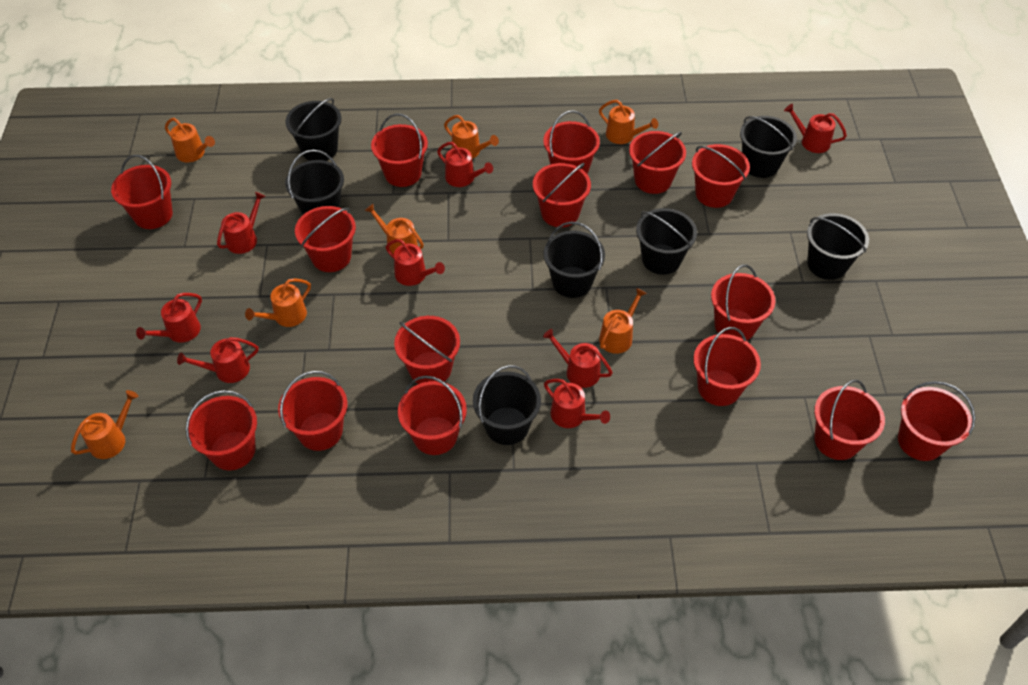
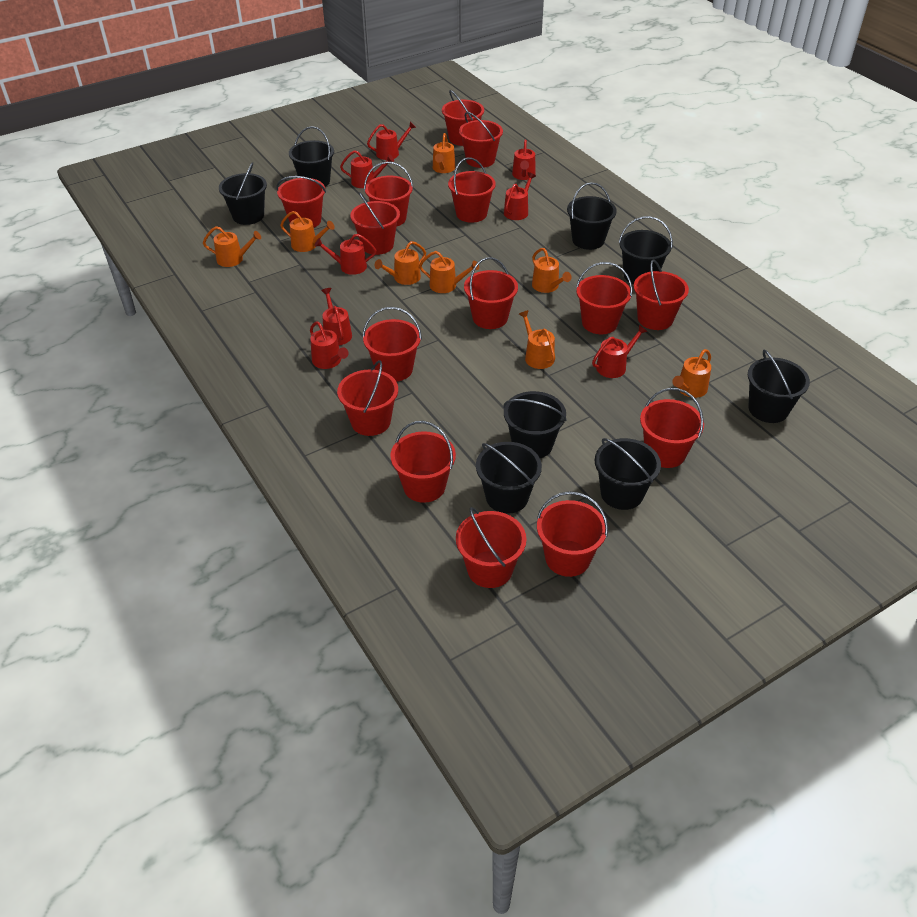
black bucket: [285,98,341,161] [285,150,344,215] [473,365,541,445] [544,222,605,298] [636,208,697,275] [740,116,797,178] [807,213,869,280] = 7 -> [219,162,267,225] [289,126,334,187] [476,442,542,514] [503,391,567,458] [567,182,617,250] [595,438,661,510] [619,216,673,284] [748,349,810,423] = 8
orange watering can: [71,390,139,459] [165,118,215,162] [245,278,311,327] [365,204,424,254] [444,115,499,159] [599,100,658,144] [599,288,647,354] = 7 -> [203,226,261,267] [280,211,335,252] [375,241,426,285] [419,251,479,293] [433,133,456,173] [519,310,555,369] [532,248,571,293] [672,349,711,398] = 8

